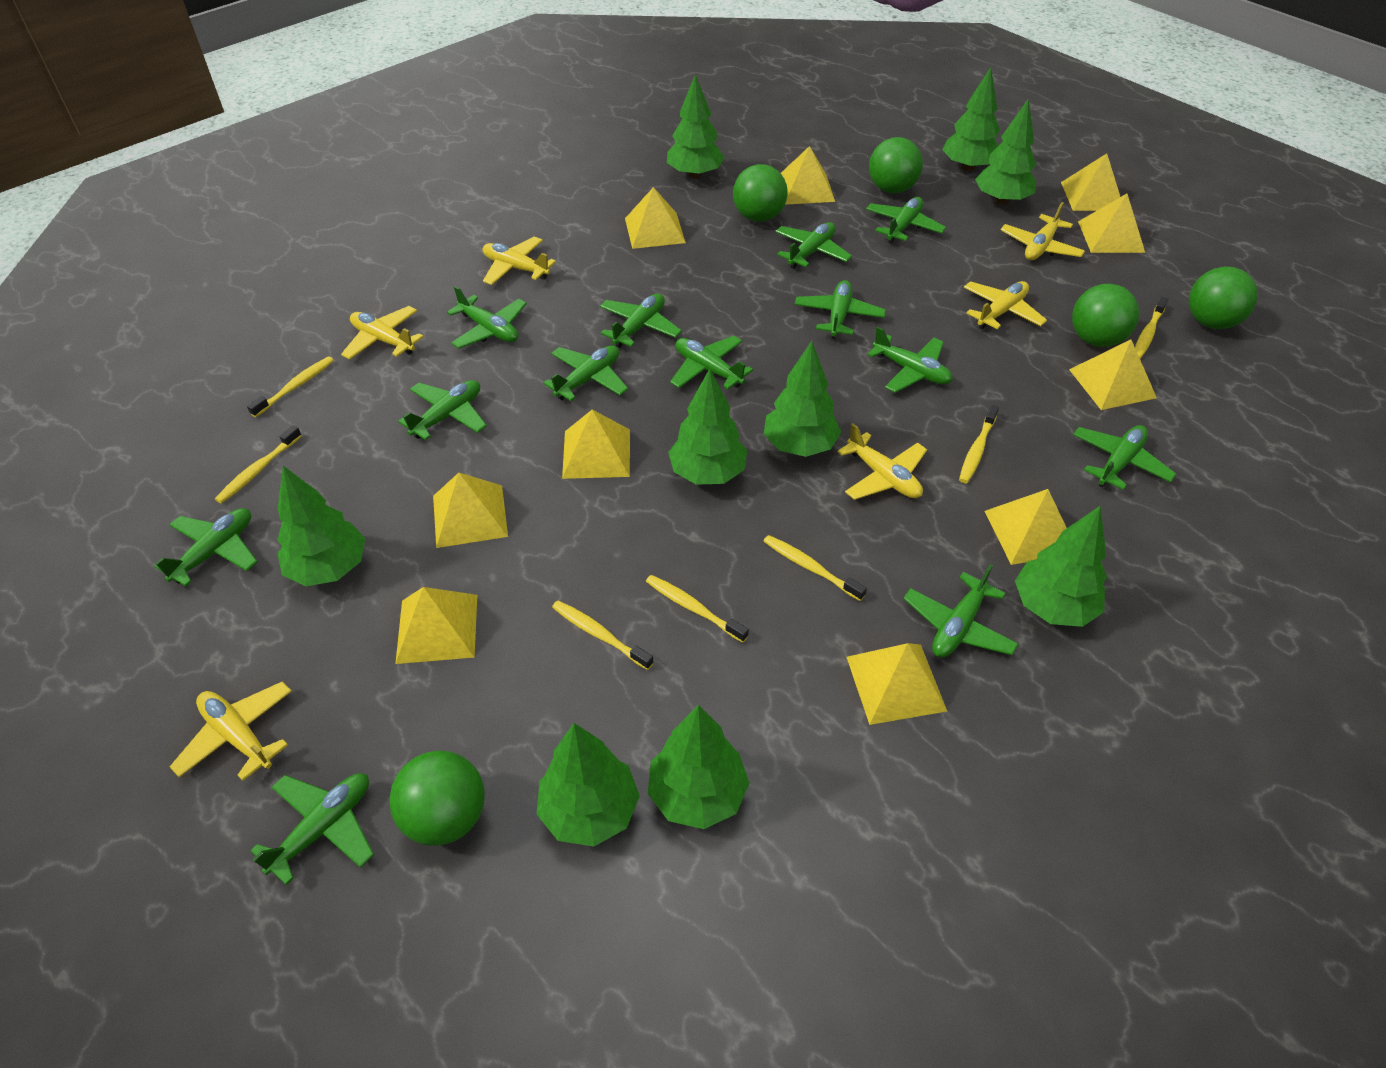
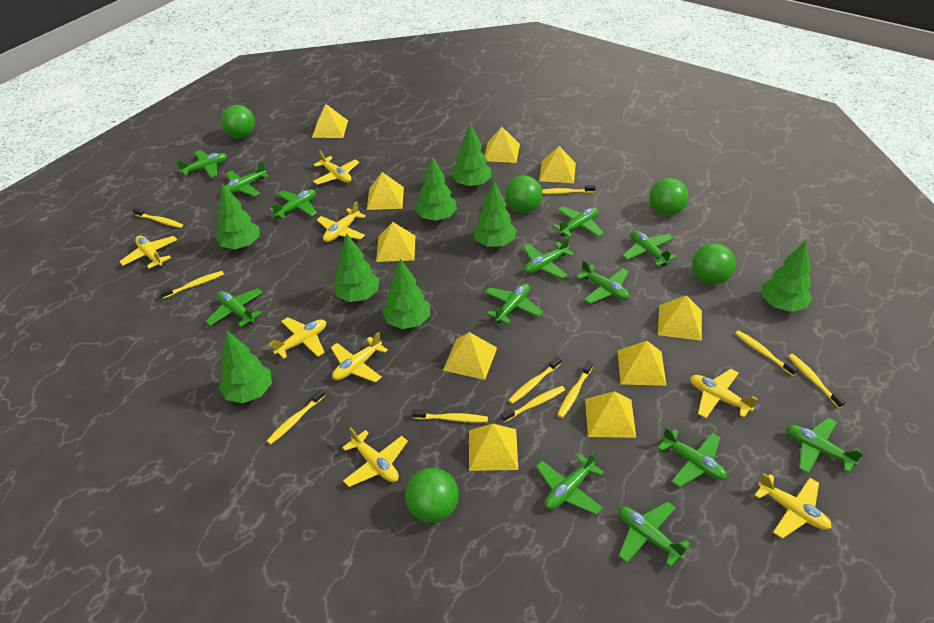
green tree: [277,466,366,586] [537,723,640,846] [648,705,750,829] [667,74,725,179] [668,368,747,485] [764,341,841,457] [942,67,1000,171] [975,99,1036,205] [1015,506,1107,627] = 9 -> [216,183,260,249] [219,331,272,403] [333,234,379,302] [382,259,430,329] [415,156,457,221] [451,123,491,187] [472,181,516,247] [762,241,812,312] = 8
yellow plane: [170,681,292,781] [341,306,424,360] [483,237,556,285] [838,423,927,500] [964,281,1047,329] [1001,202,1085,260] = 6 -> [119,236,177,268] [269,317,326,359] [313,150,359,185] [317,201,366,242] [331,332,388,383] [342,427,408,487] [690,369,757,418] [754,473,832,539] = 8
yellow toothbrush: [215,425,302,504] [247,356,334,417] [552,601,654,670] [646,575,749,643] [763,535,867,601] [959,405,999,483] [1135,297,1168,359] = 7 -> [132,208,183,228] [159,271,224,299] [267,389,325,445] [412,409,488,423] [501,386,565,423] [508,356,562,404] [542,185,596,194] [557,360,593,418] [735,330,798,376] [788,354,846,408] = 10

